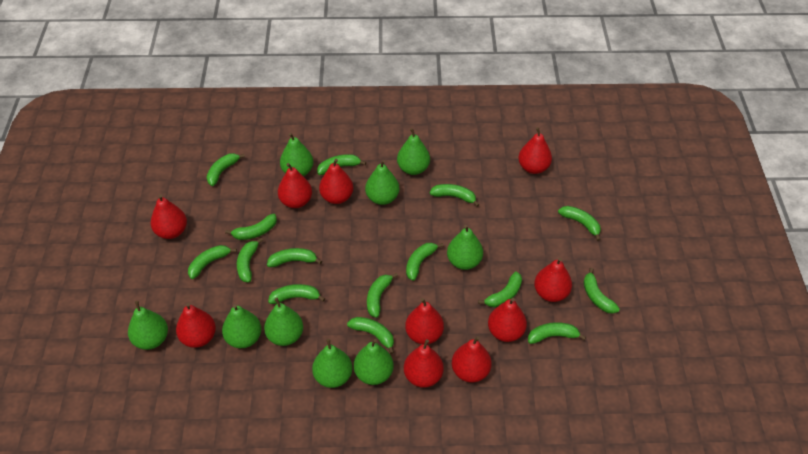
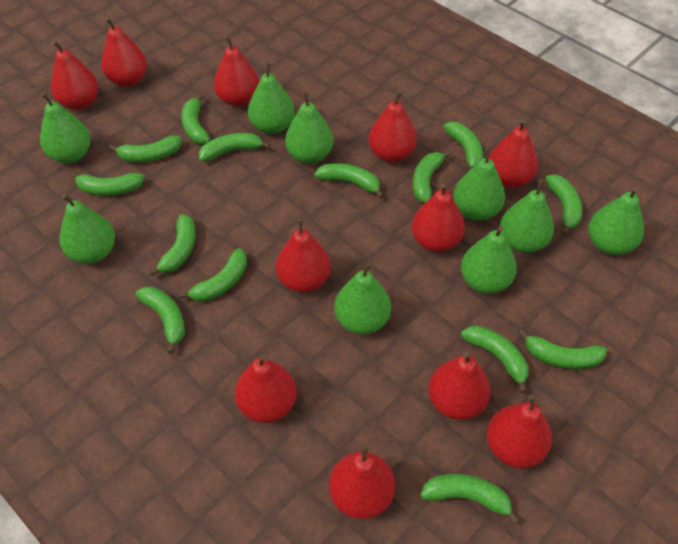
green banana: [188,245,237,279] [206,153,245,186] [225,214,277,240] [237,238,263,282] [267,248,322,267] [268,284,325,304] [317,154,366,175] [347,317,394,354] [367,273,398,318] [406,243,443,281] [429,184,480,207] [478,272,522,307] [528,322,586,344] [558,206,601,241] [584,268,620,314] = 15 -> [70,171,144,196] [109,136,182,162] [135,287,185,354] [149,214,196,276] [179,248,247,302] [181,94,210,144] [199,133,271,162] [314,163,384,199] [413,151,451,203] [420,474,520,525] [444,122,483,171] [461,325,529,393] [518,330,607,369] [545,175,582,235] = 14
red pear: [150,194,187,239] [176,303,216,348] [278,163,312,208] [319,159,353,204] [404,339,444,388] [405,298,444,344] [452,336,492,382] [488,298,527,342] [518,127,552,174] [534,258,572,302] = 10 -> [51,41,98,110] [101,18,147,87] [214,36,259,107] [235,355,297,423] [276,219,331,292] [329,445,395,519] [369,91,417,162] [411,184,465,252] [429,352,491,420] [487,395,552,468] [489,119,538,188] = 11

